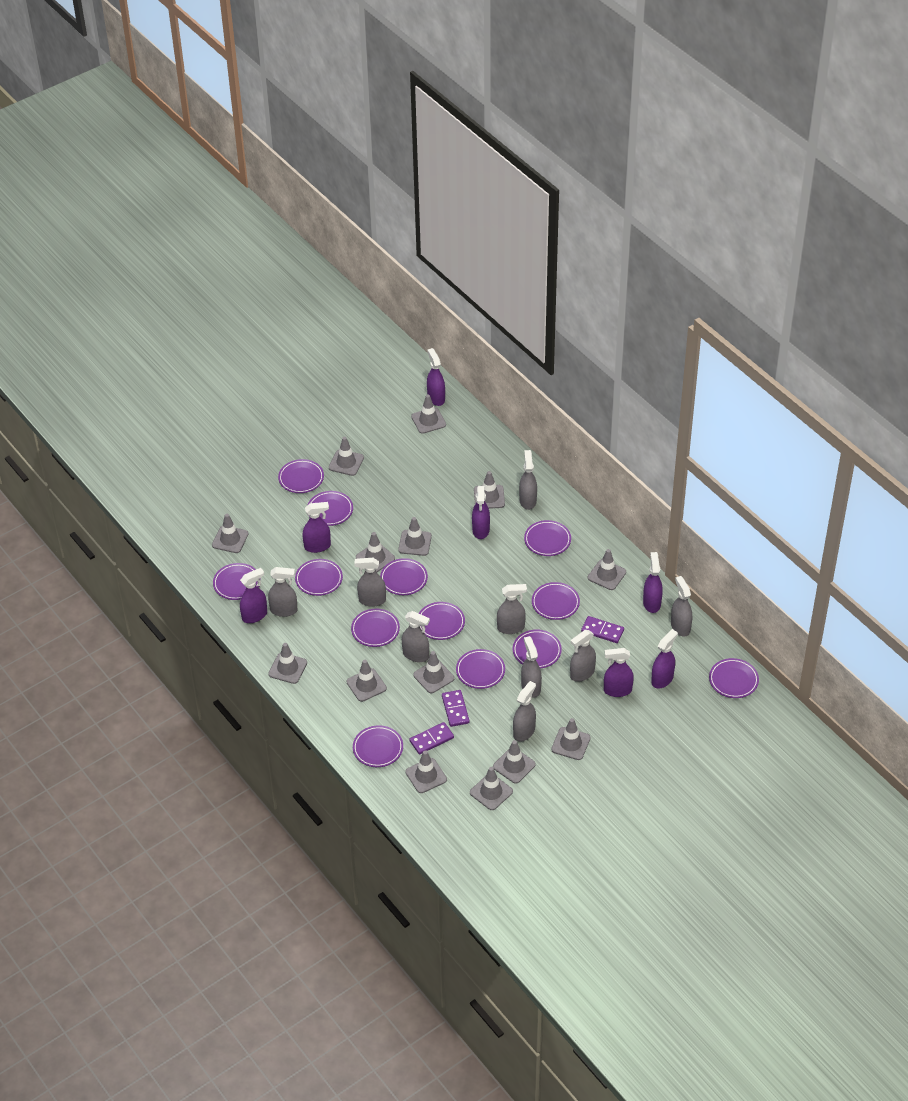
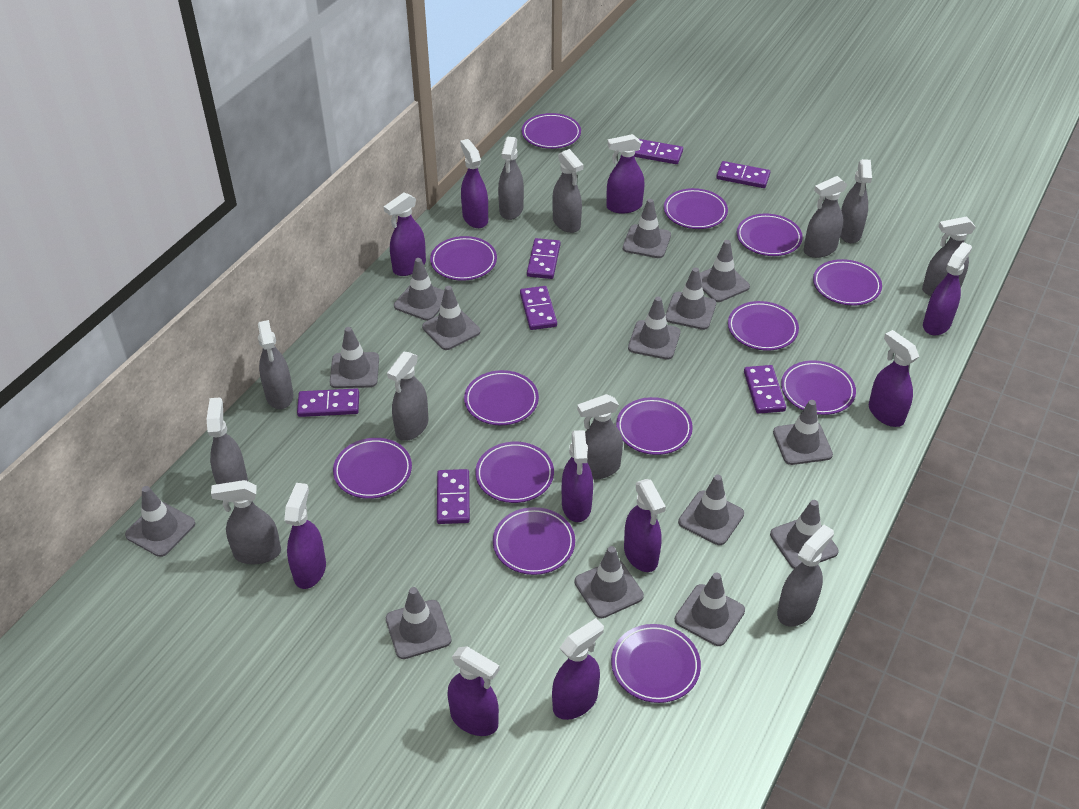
grey spray bottle: [268,567,298,617] [354,558,386,607] [402,611,430,662] [497,584,527,634] [513,681,536,742] [519,450,537,510] [521,636,542,698] [570,630,596,682] [671,576,692,637] = 9 -> [207,397,248,484] [211,480,281,564] [258,320,293,409] [387,352,429,441] [498,136,524,220] [552,149,583,233] [577,394,623,480] [777,525,834,627] [804,176,847,258] [840,159,872,243] [922,216,976,296] = 11
purple domino: [409,722,454,755] [442,690,470,727] [581,616,624,643] = 3 -> [297,388,359,417] [437,469,470,524] [520,286,557,330] [527,238,560,279] [634,139,683,164] [716,161,770,188] [744,365,786,414] = 7
purple spray bottle: [240,568,267,623] [303,502,331,553] [427,348,445,406] [472,486,490,539] [604,648,634,697] [643,552,663,613] [651,629,678,689] = 7 -> [284,483,326,589] [384,192,426,276] [448,646,500,736] [460,139,488,228] [552,618,604,720] [562,430,593,522] [607,134,644,213] [624,479,666,572] [869,330,919,427] [923,242,972,336] = 10

